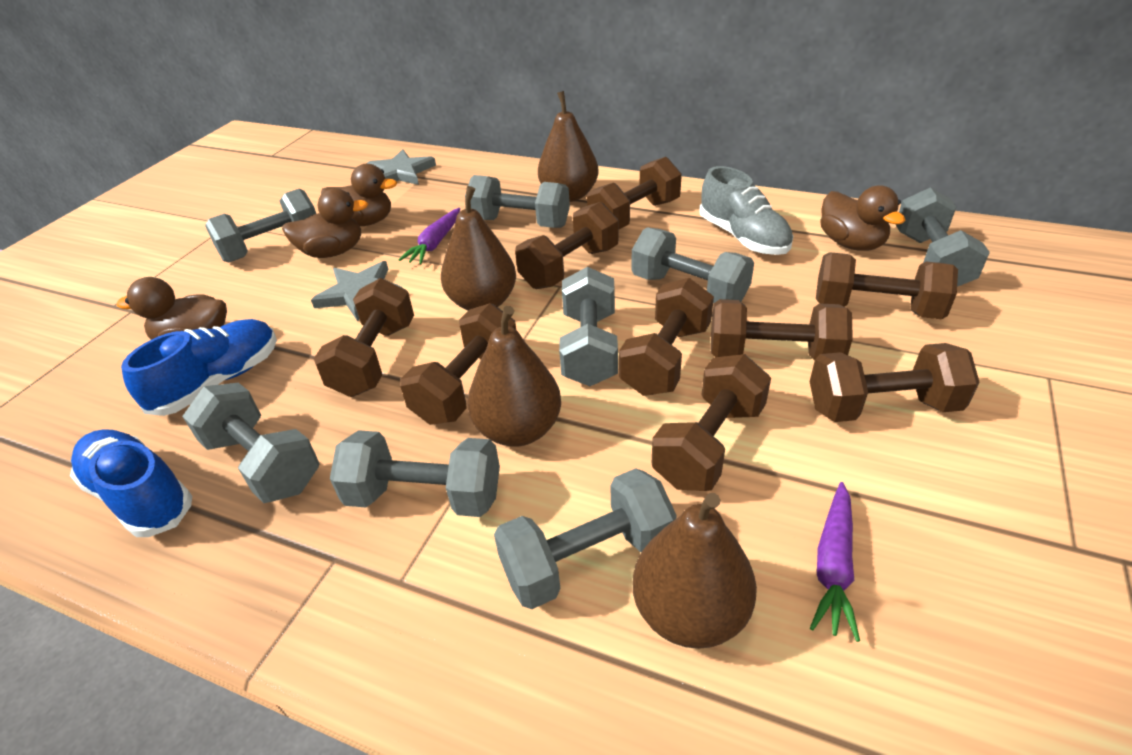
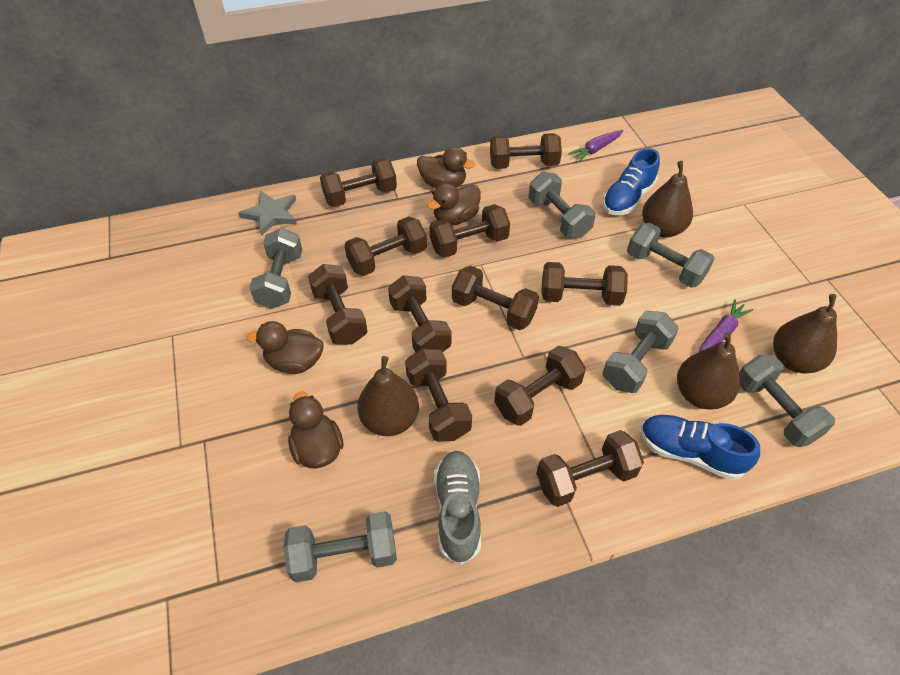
brown dumbbell: [314,278,414,397] [400,303,516,425] [515,202,618,289] [587,157,682,230] [619,278,714,396] [652,354,771,491] [710,299,853,360] [809,343,980,422] [816,252,958,319] = 9 -> [308,264,368,345] [320,158,397,207] [344,216,427,276] [388,275,451,353] [405,348,472,442] [430,204,510,258] [452,266,539,330] [490,133,562,169] [494,346,586,426] [536,430,644,507] [541,262,628,306] = 11
grey dumbbell: [182,383,320,503] [205,189,316,262] [330,430,500,517] [465,175,570,228] [494,468,677,609] [559,267,618,386] [631,227,754,303] [895,187,990,287] = 8 -> [249,228,302,309] [284,511,397,582] [528,172,596,238] [603,311,679,393] [627,223,714,288] [739,354,835,447] = 6
grey star: [311,261,402,321] [367,149,436,185] = 2 -> [239,191,297,236] = 1

